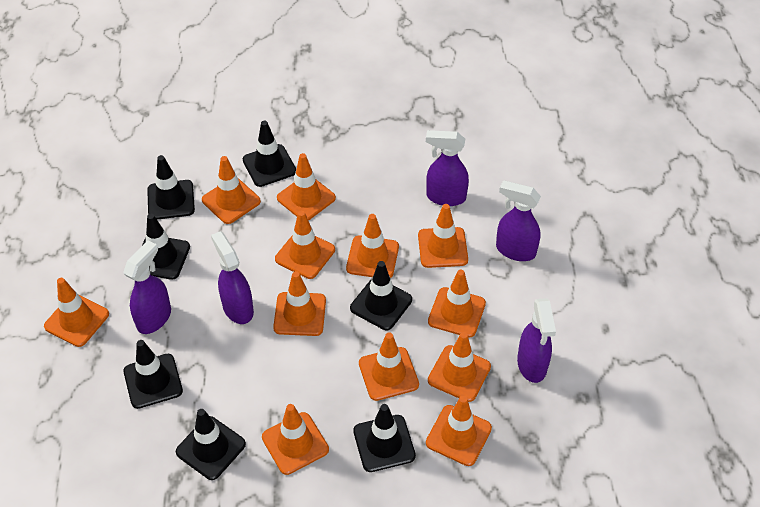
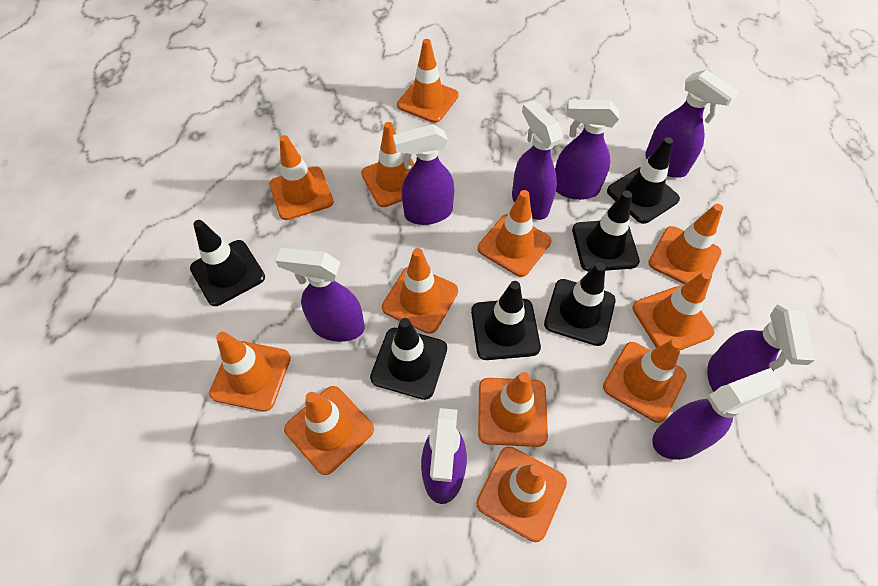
black traffic cone: [124,340,183,409] [141,214,190,280] [147,155,195,219] [176,409,246,480] [243,121,296,187] [350,261,412,330] [353,404,416,472] = 7 -> [190,220,265,306] [370,318,447,400] [471,281,541,360] [544,262,616,346] [572,191,640,272] [607,137,680,224] = 6
purple spray bottle: [123,240,171,334] [211,231,254,324] [426,130,469,206] [496,180,541,261] [517,298,556,383] = 5 -> [276,248,365,342] [393,124,454,225] [421,408,467,504] [512,100,563,220] [555,100,619,200] [645,69,739,178] [652,368,782,460] [707,304,815,392] = 8

